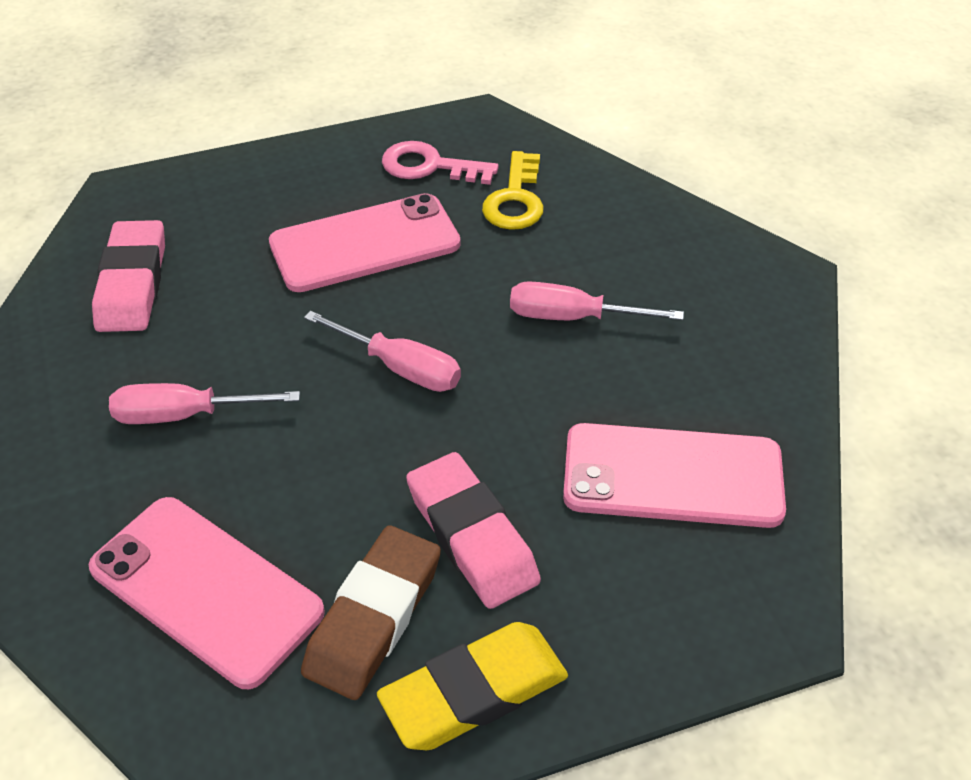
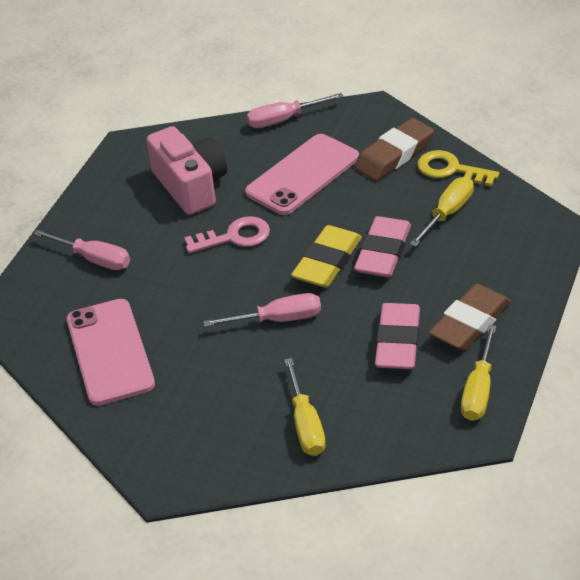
brown eraser: [301,526,441,700] = 1 -> [354,118,434,181] [428,284,511,351] = 2
pink camera: none = 0 -> [146,126,227,215] = 1
pink phone: [88,497,325,689] [269,193,461,292] [563,423,786,528] = 3 -> [66,299,155,406] [245,134,359,215] = 2
yellow screwdriver: none = 0 -> [284,358,326,456] [410,177,474,247] [461,325,496,421] = 3

